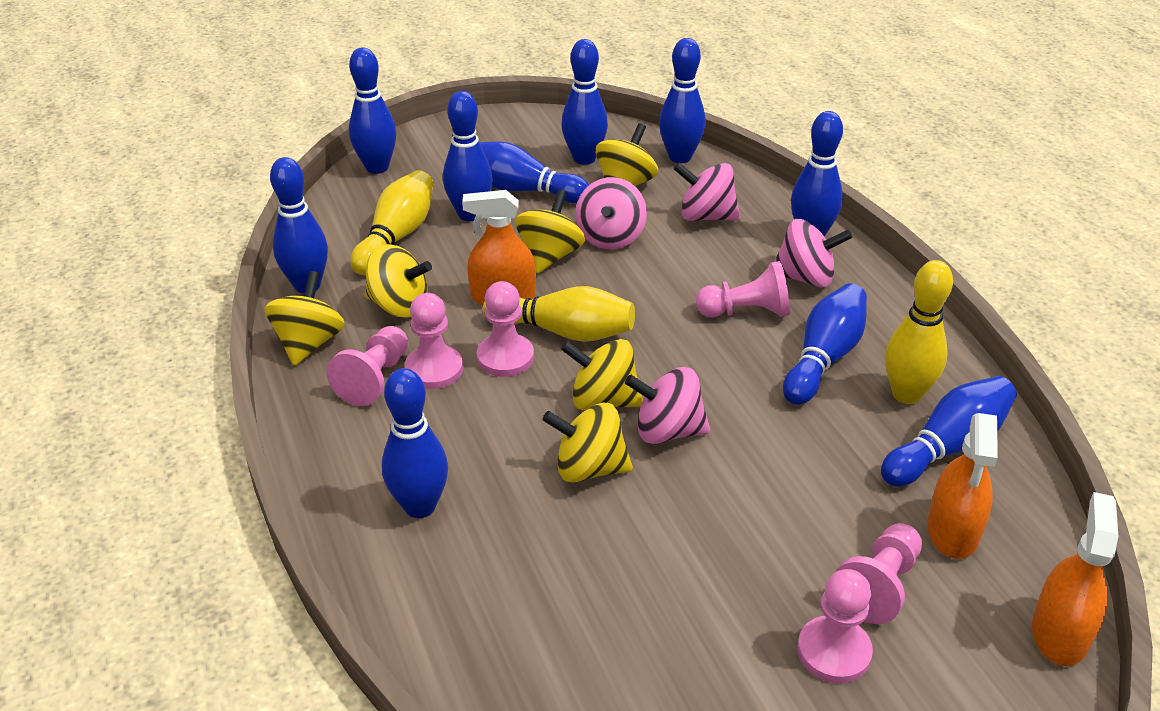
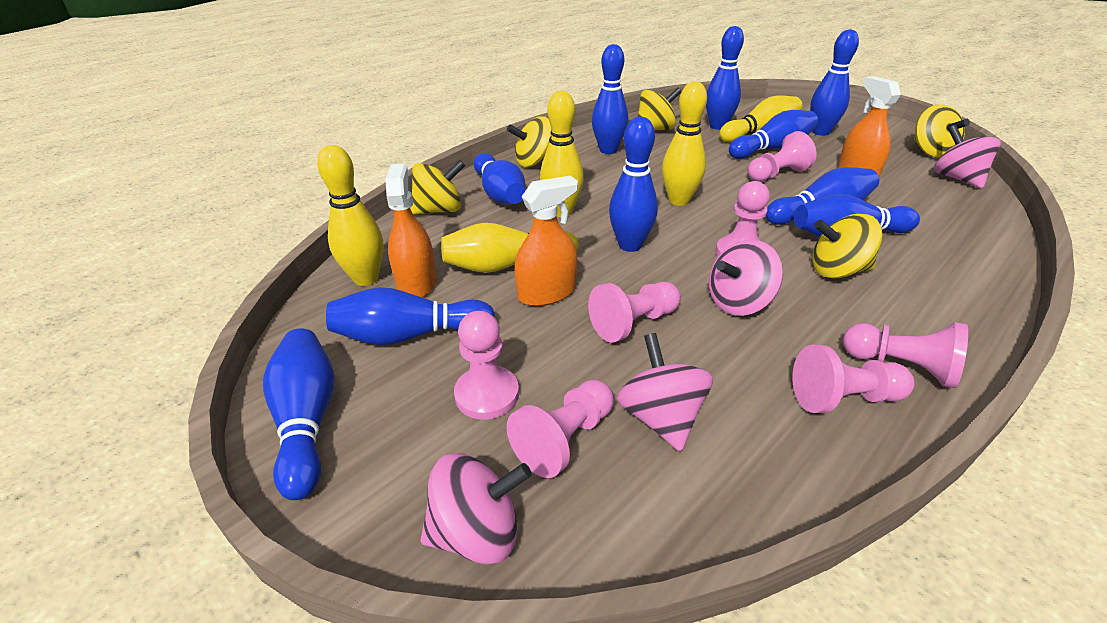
pink pawn: [327,326,408,406] [405,293,463,389] [477,281,534,377] [696,261,790,317] [797,569,873,683] [836,523,922,624] = 6 -> [454,311,519,420] [506,380,614,478] [588,282,681,343] [716,181,770,256] [747,131,816,182] [792,345,914,413] [843,322,968,388] = 7
yellow bowling pin: [350,170,433,275] [483,286,635,342] [885,260,953,404] = 3 -> [317,145,384,286] [441,223,578,273] [540,91,584,217] [662,82,707,206] [719,95,802,142] = 5
yellow spinning top: [264,271,345,366] [364,244,432,318] [515,189,585,274] [542,403,633,483] [561,339,643,410] [596,123,658,186] = 6 -> [410,160,465,215] [507,116,552,167] [638,87,682,130] [812,214,883,278] [914,104,970,158] = 5

